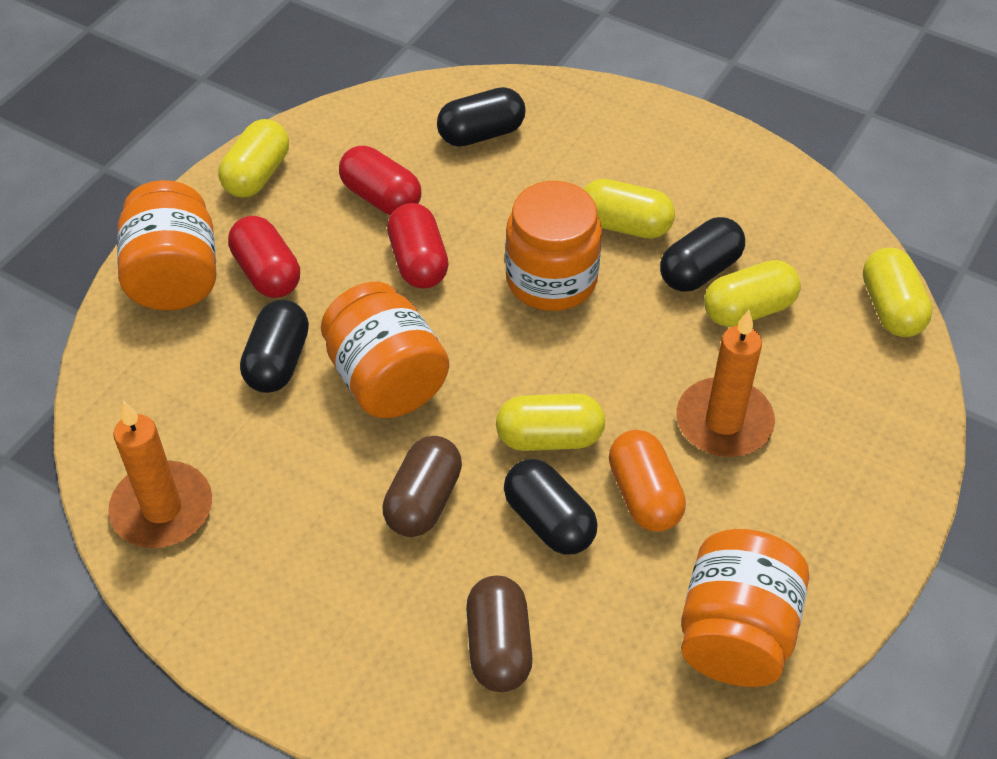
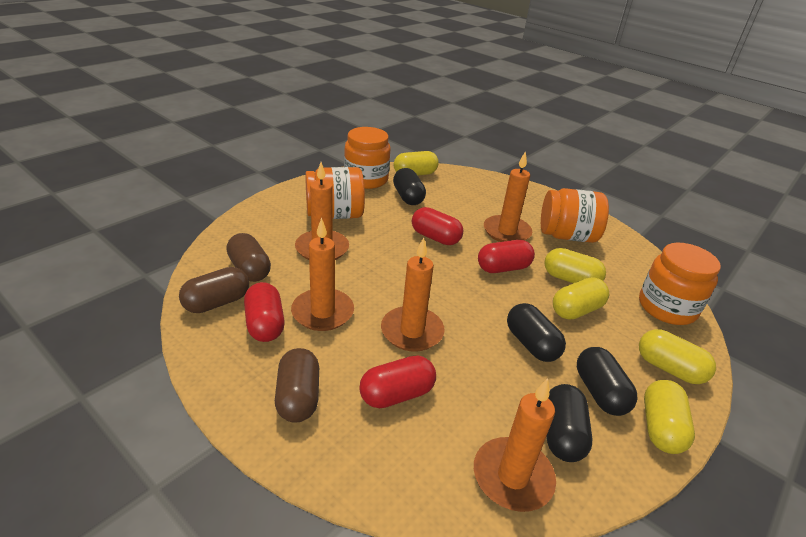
brown capsule: [382,436,462,537] [466,576,532,692] = 2 -> [179,267,249,313] [226,233,271,282] [275,348,319,423] = 3
orange candle: [108,401,212,548] [676,310,775,457] = 2 -> [291,218,354,331] [295,162,349,260] [381,237,445,352] [474,378,556,512] [484,151,532,242] = 5
orange capsule: [609,430,686,532] = 1 -> none = 0
red capsule: [228,216,300,298] [339,146,421,215] [387,203,449,289] = 3 -> [244,282,285,342] [359,356,436,408] [412,207,463,245] [478,240,535,273] = 4

